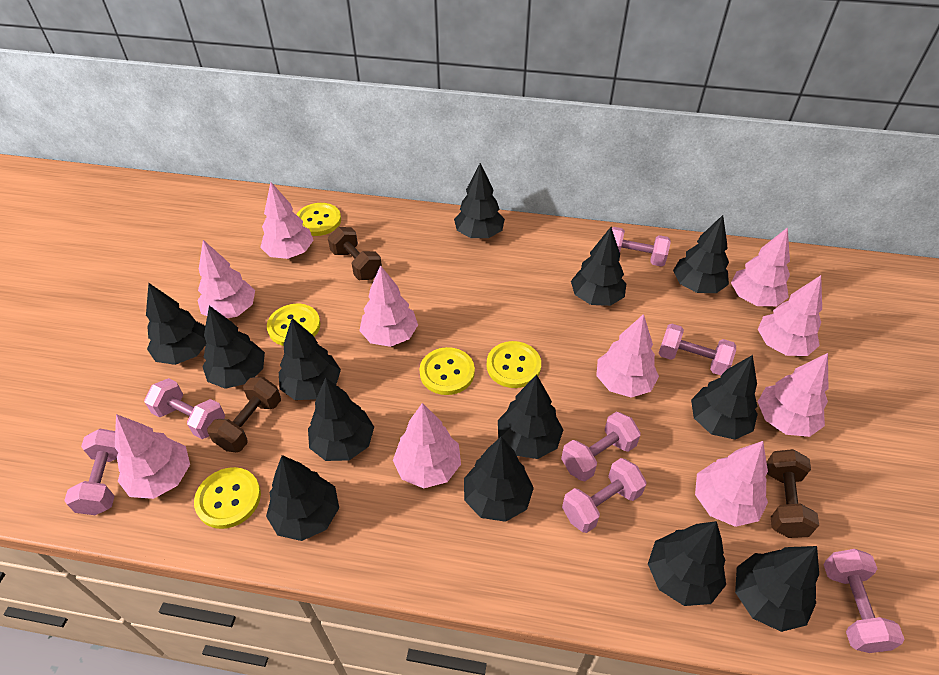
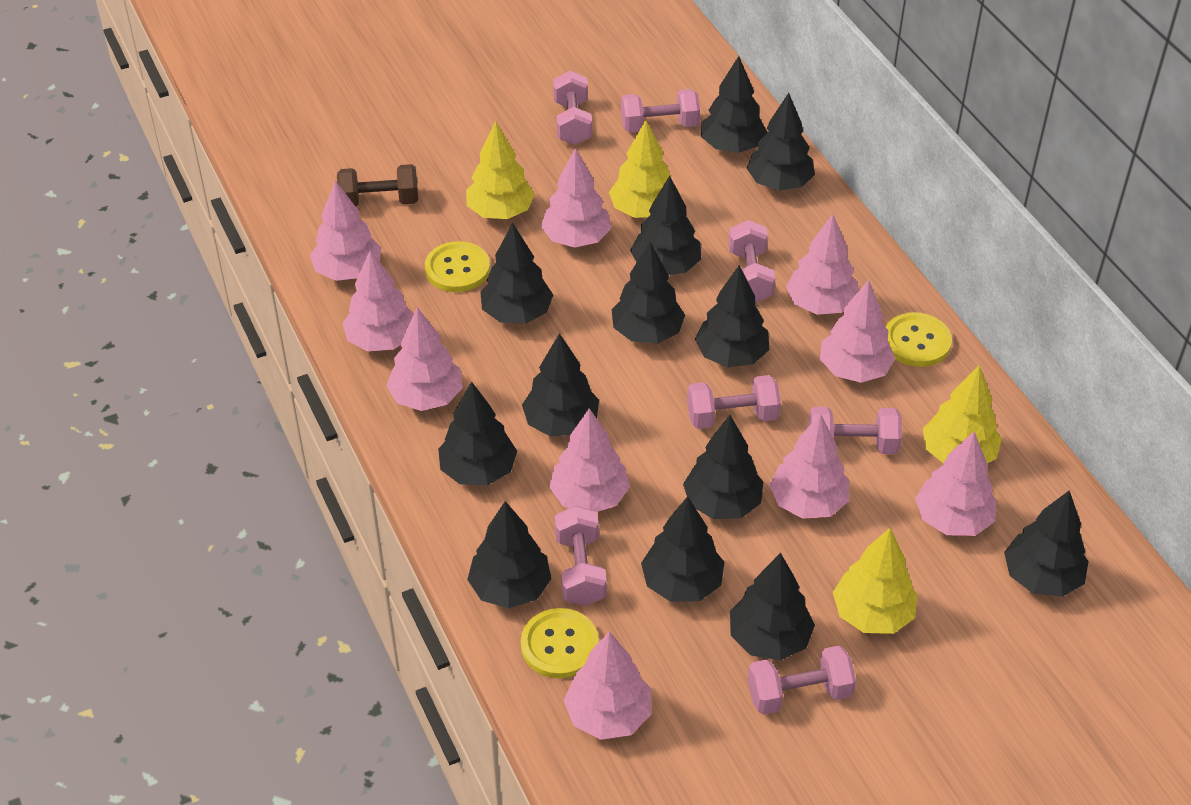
brown dumbbell: [207,377,281,452] [328,227,382,280] [767,449,819,538] = 3 -> [337,164,418,207] = 1
yellow button: [194,467,261,529] [267,304,320,346] [296,203,341,236] [419,347,475,395] [487,341,541,388] = 5 -> [425,241,490,292] [521,608,599,679] [886,312,952,367] = 3
yellow tree: none = 0 -> [466,121,535,219] [609,120,678,218] [833,528,918,634] [923,365,1002,463] = 4

